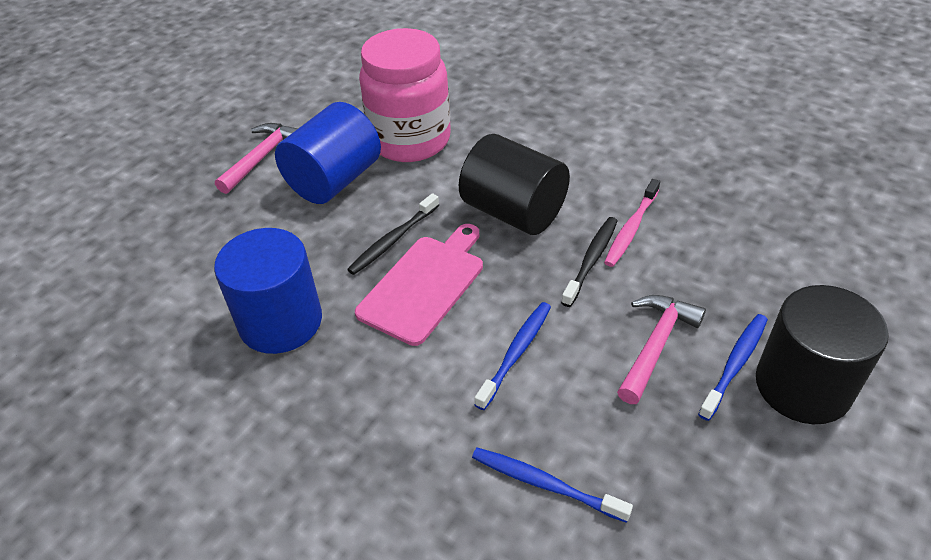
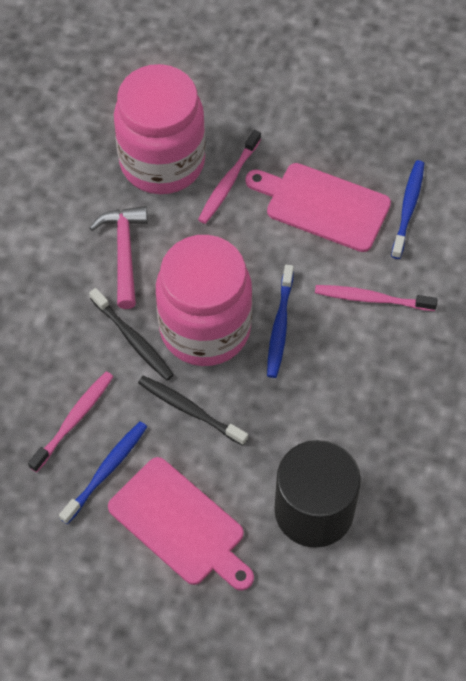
black cylinder: [459,134,570,235] [756,285,889,424] = 2 -> [274,440,361,548] = 1
blue cylinder: [214,228,322,354] [275,102,381,204] = 2 -> none = 0
pink cutting board: [355,224,483,346] = 1 -> [108,457,254,591] [245,163,391,252] = 2
pink hammer: [215,123,298,194] [617,295,706,404] = 2 -> [89,206,148,309] = 1
pink jar: [359,28,451,162] = 1 -> [114,64,206,194] [156,235,252,366] = 2
pink toothbrush: [604,179,660,267] = 1 -> [28,371,114,472] [198,130,261,224] [315,285,438,311] = 3

